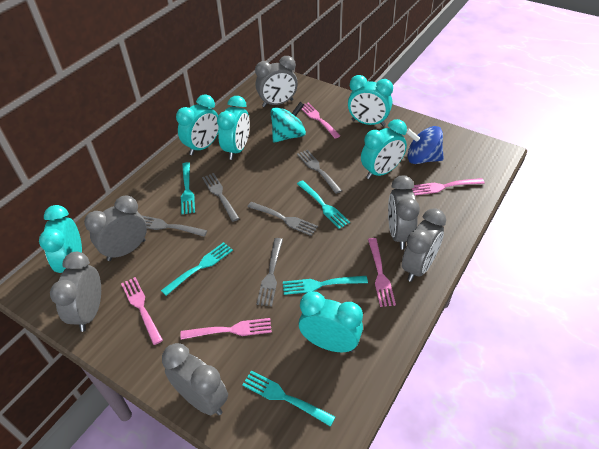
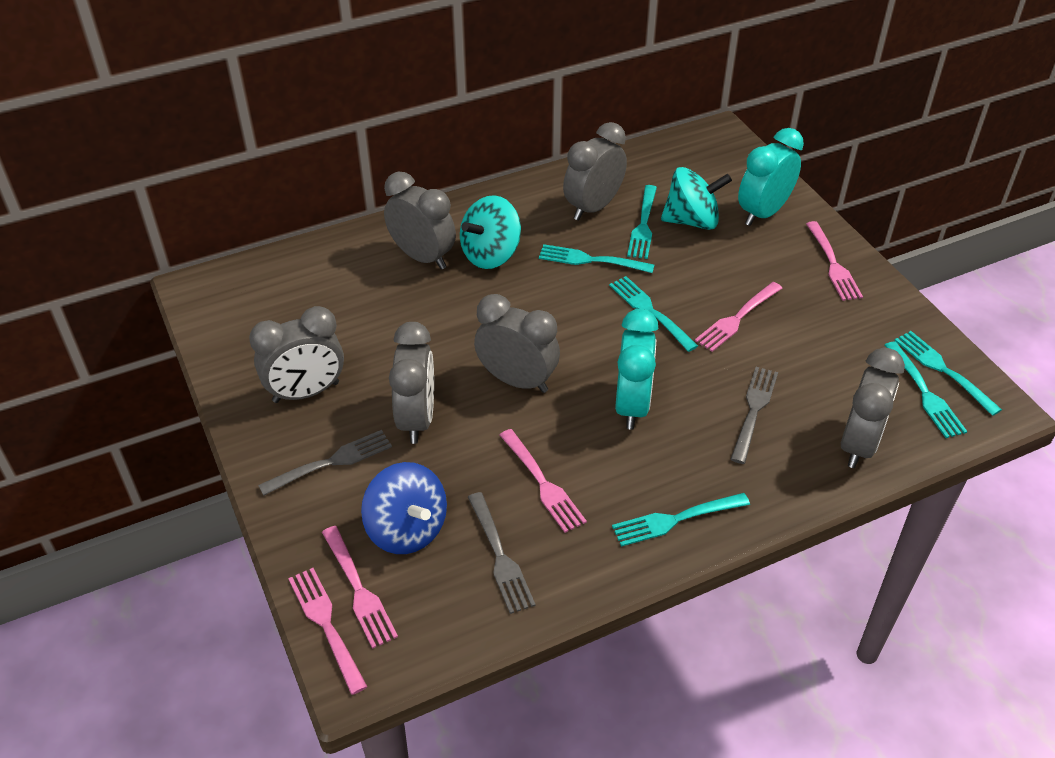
grey fork: [141,215,207,237] [202,173,240,222] [247,202,318,236] [257,238,283,306] [297,150,342,194] = 5 -> [258,430,392,496] [468,492,536,614] [730,367,778,464] = 3
turquoise clock: [39,205,82,273] [176,94,219,155] [217,96,250,160] [299,291,363,352] [348,75,393,126] [361,119,407,179] = 6 -> [615,309,659,430] [738,128,804,226] = 2
turquoise fork: [161,242,233,296] [181,162,195,214] [242,371,335,427] [283,276,368,295] [297,180,350,229] = 5 -> [539,244,654,273] [609,276,698,352] [612,493,750,547] [627,185,657,259] [884,341,967,438] [894,331,1002,416] = 6
turquoise spinning top: [271,102,306,143] = 1 -> [460,195,521,269] [661,167,732,230] = 2

